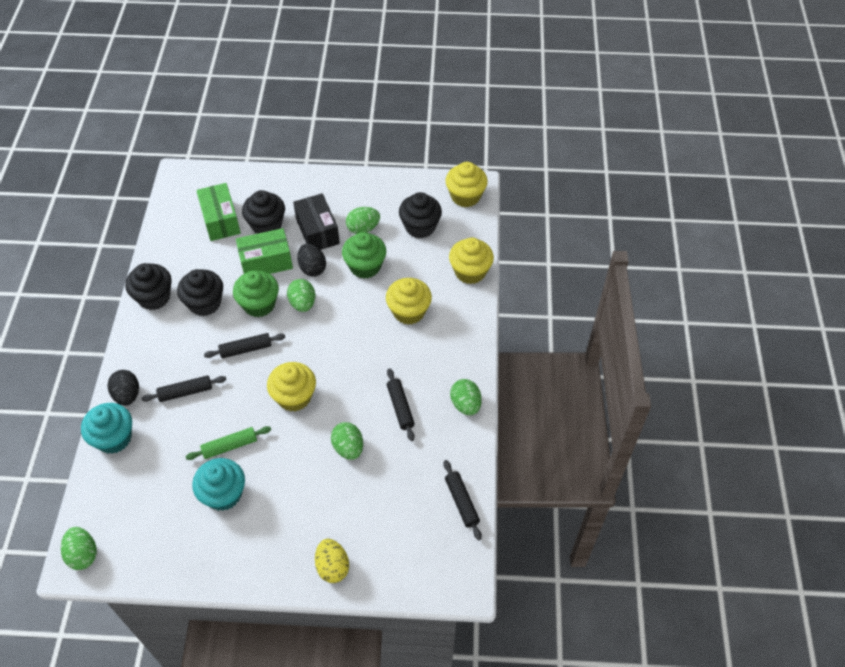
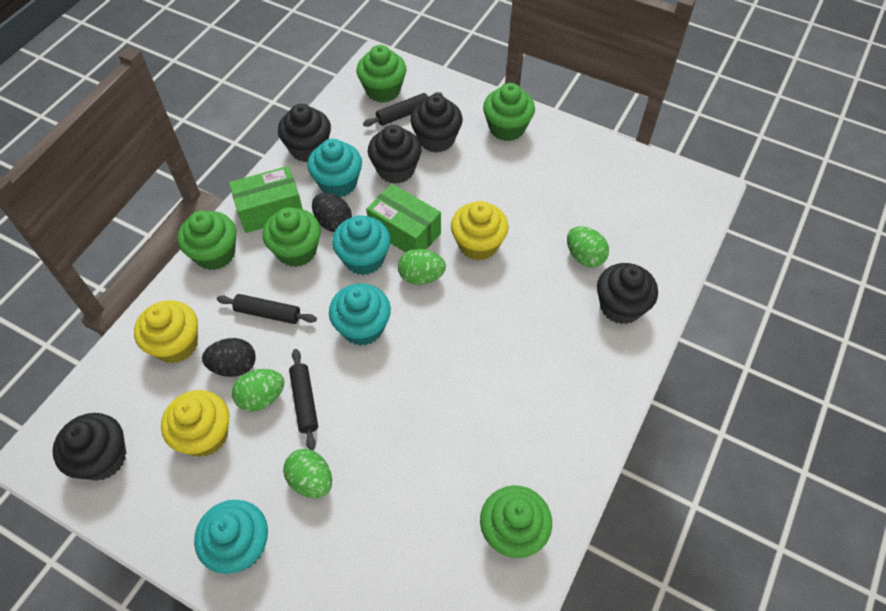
black box: [293,193,340,250] = 1 -> none = 0
black cupcake: [125,263,172,310] [177,269,223,316] [242,190,285,234] [399,192,442,238] = 4 -> [53,413,126,481] [278,104,331,162] [368,125,422,184] [410,94,463,153] [597,263,658,324] = 5
black rolling pin: [141,375,226,402] [204,333,285,358] [387,368,415,441] [444,460,482,540] = 4 -> [217,294,317,324] [289,349,318,450] [363,92,442,127] = 3
green cupcake: [233,270,279,317] [342,232,386,278] = 2 -> [177,210,236,270] [263,207,321,267] [357,45,406,103] [480,485,552,558] [483,83,535,141] = 5
green egg: [61,527,97,570] [287,279,315,312] [331,422,363,460] [346,207,380,234] [450,379,482,416] = 5 -> [232,369,284,411] [283,449,332,498] [398,249,446,285] [567,226,609,267] = 4
green rolling pin: [186,426,271,460] = 1 -> none = 0
turquoise cupcake: [81,403,132,454] [192,458,245,511] = 2 -> [194,500,268,574] [307,139,362,197] [329,283,391,346] [332,215,391,275] = 4
yellow cupcake: [267,362,316,411] [386,278,432,324] [446,162,488,207] [449,238,494,284] = 4 -> [134,300,198,363] [161,390,229,457] [451,201,509,261] = 3
yellow egg: [315,539,349,583] = 1 -> none = 0

